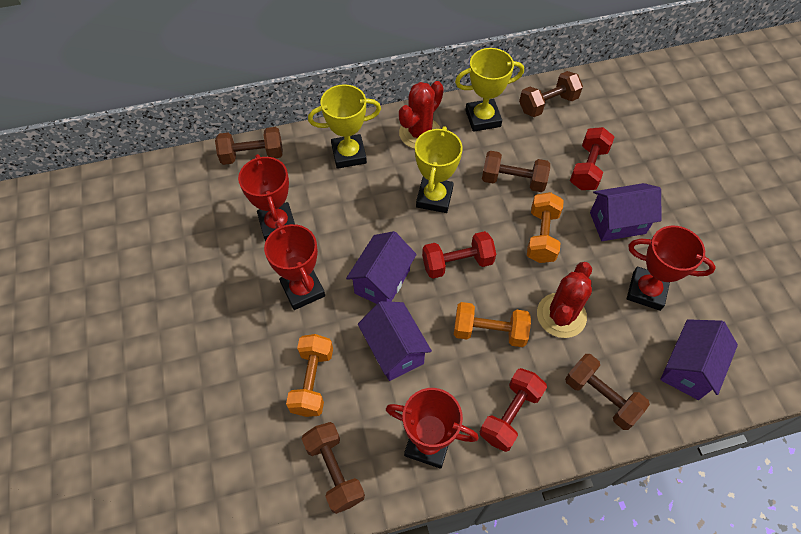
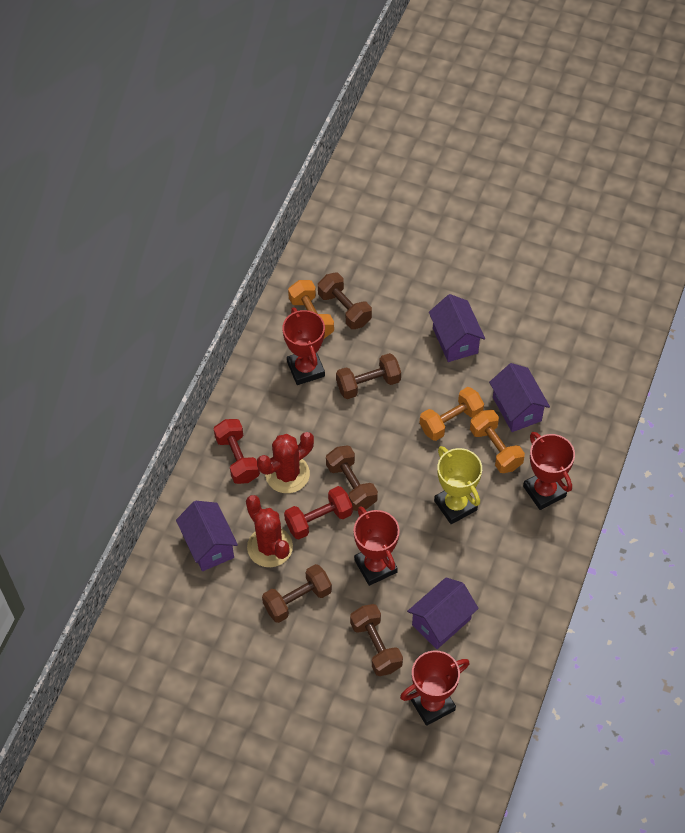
red dumbbell: [422,231,496,279] [480,368,547,452] [570,127,614,190] = 3 -> [214,419,260,484] [284,486,353,540] = 2
yellow trophy: [308,84,381,169] [415,126,463,213] [455,48,524,132] = 3 -> [434,446,482,524] = 1

